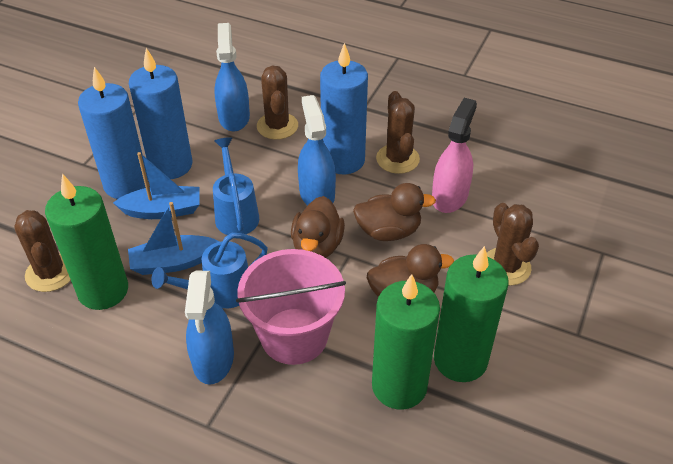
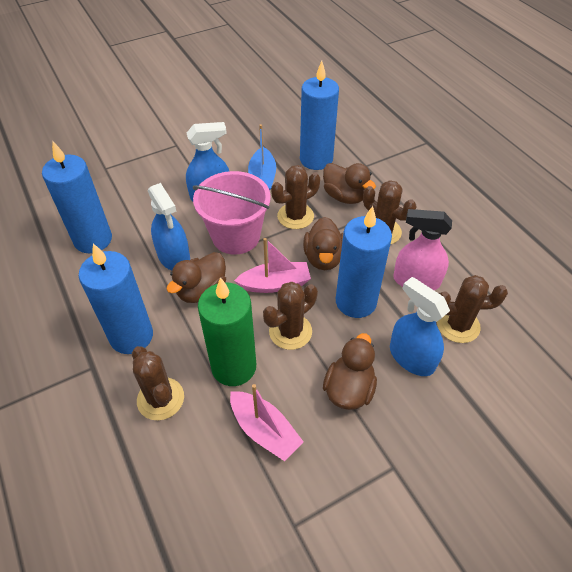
blue boat: [113,152,200,219] [128,202,220,275] = 2 -> [248,124,276,190] = 1
blue candle: [78,67,149,199] [129,48,192,179] [320,43,368,174] = 3 -> [42,141,112,253] [79,243,153,354] [300,61,339,170] [336,206,392,318] = 4
blue watering can: [151,233,268,308] [213,137,259,235] = 2 -> none = 0
brown cactus: [14,210,71,292] [257,65,298,140] [376,91,420,174] [487,203,539,286] = 4 -> [132,346,184,421] [263,282,318,350] [271,165,320,229] [363,180,416,245] [437,275,508,343] = 5
brown duck: [291,196,345,258] [353,183,436,241] [367,244,454,297] = 3 -> [166,252,226,303] [303,217,343,270] [323,163,376,204] [323,333,377,410] = 4
green candle: [45,174,128,310] [372,274,440,410] [434,246,508,382] = 3 -> [198,277,256,386] = 1
pink boat: none = 0 -> [230,384,304,461] [234,238,311,293] = 2

